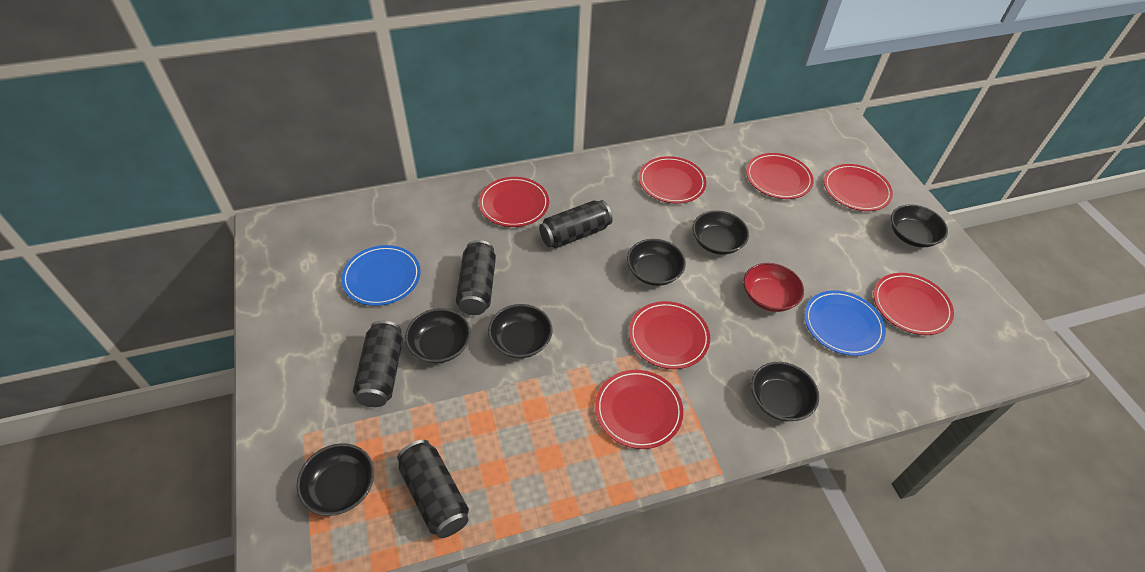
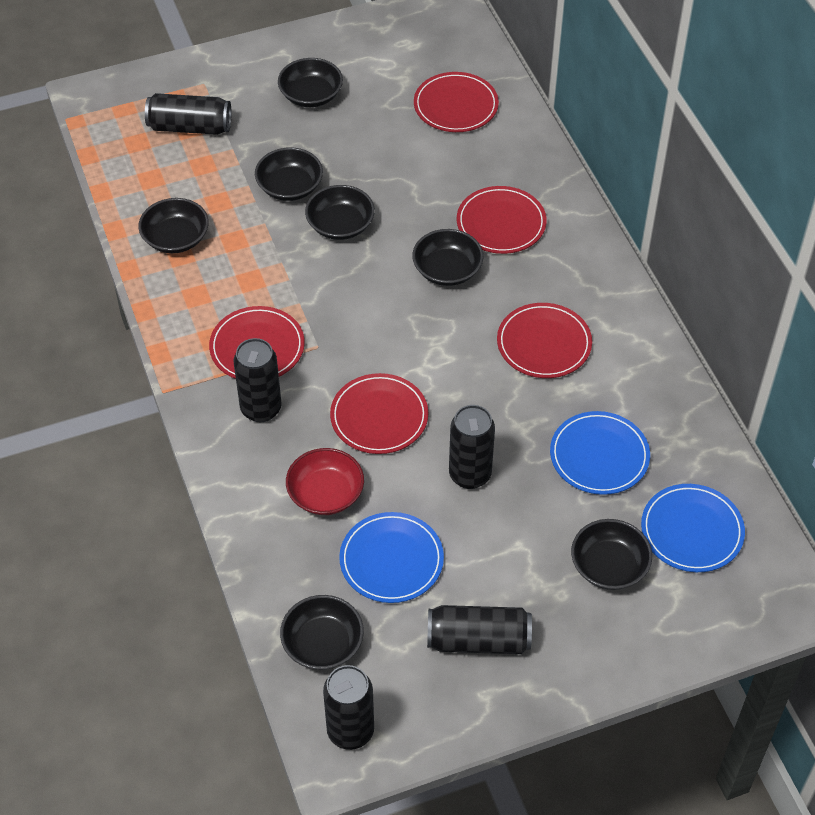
black can: [353,321,403,407] [397,440,469,538] [456,240,496,315] [539,200,613,248] = 4 -> [145,93,232,135] [234,338,282,422] [323,665,374,750] [427,605,532,654] [449,405,495,489] = 5
blue plate: [341,245,421,306] [804,290,886,356] = 2 -> [339,512,444,603] [550,411,650,495] [641,484,745,572] = 3
red plate: [479,177,549,227] [595,370,683,449] [629,301,710,369] [639,156,706,203] [746,153,814,199] [824,164,893,211] [873,273,954,335] = 7 -> [209,306,305,379] [330,373,428,454] [414,72,499,132] [457,186,547,254] [497,303,592,378] = 5

